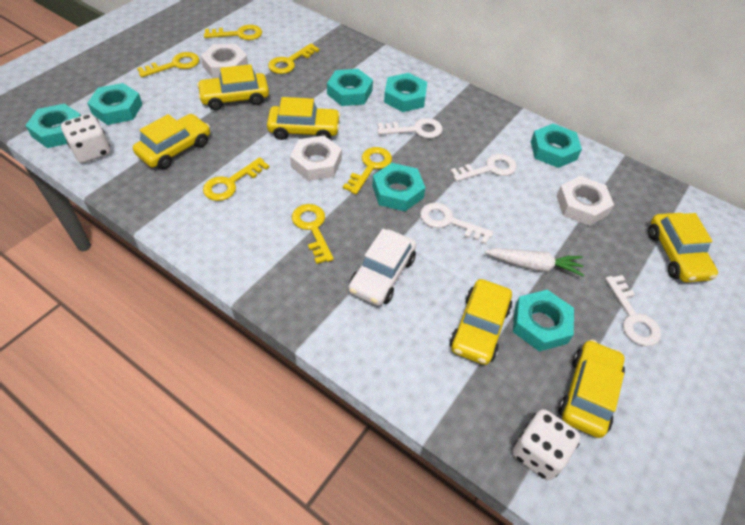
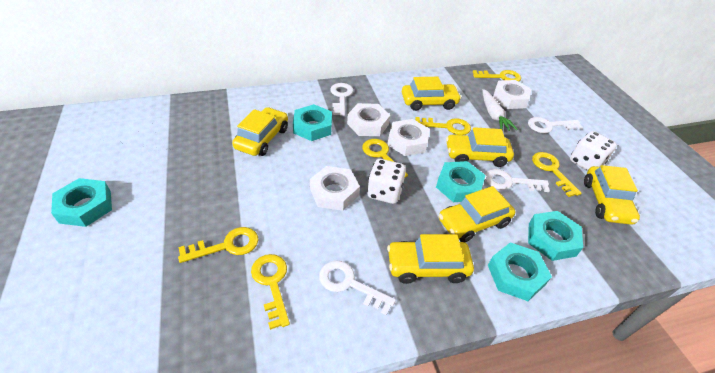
turquoise nut: [25,104,81,148] [87,83,143,125] [327,69,373,106] [372,163,426,211] [384,73,427,112] [513,290,574,352] [531,124,582,168] = 7 -> [51,178,112,227] [293,104,332,141] [436,161,485,202] [488,242,552,301] [528,211,583,261] = 5
white car: [349,229,416,306] = 1 -> none = 0
white nut: [201,44,248,78] [290,136,342,181] [556,176,614,226] = 3 -> [310,166,360,211] [347,103,390,136] [388,119,430,156] [493,80,531,109] = 4

